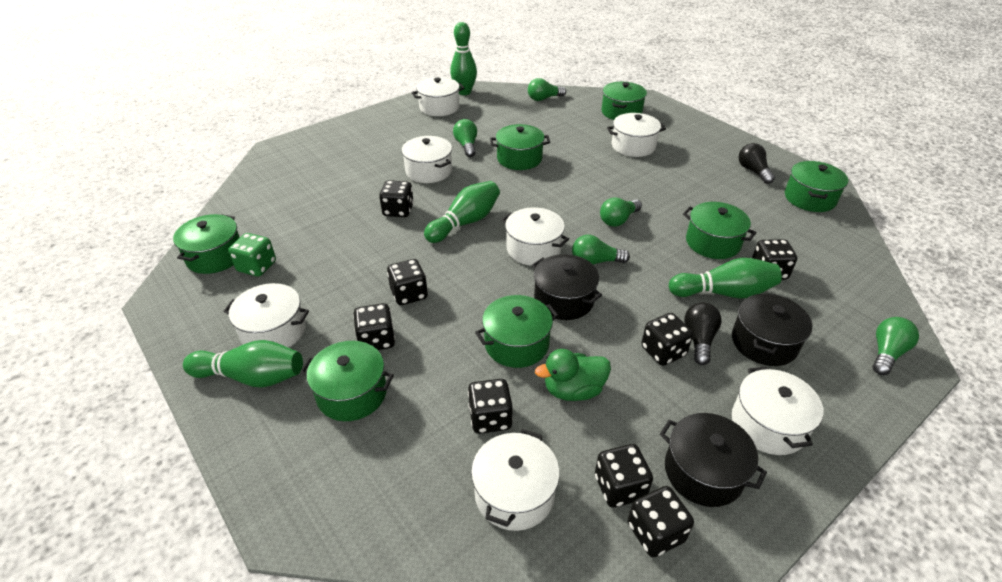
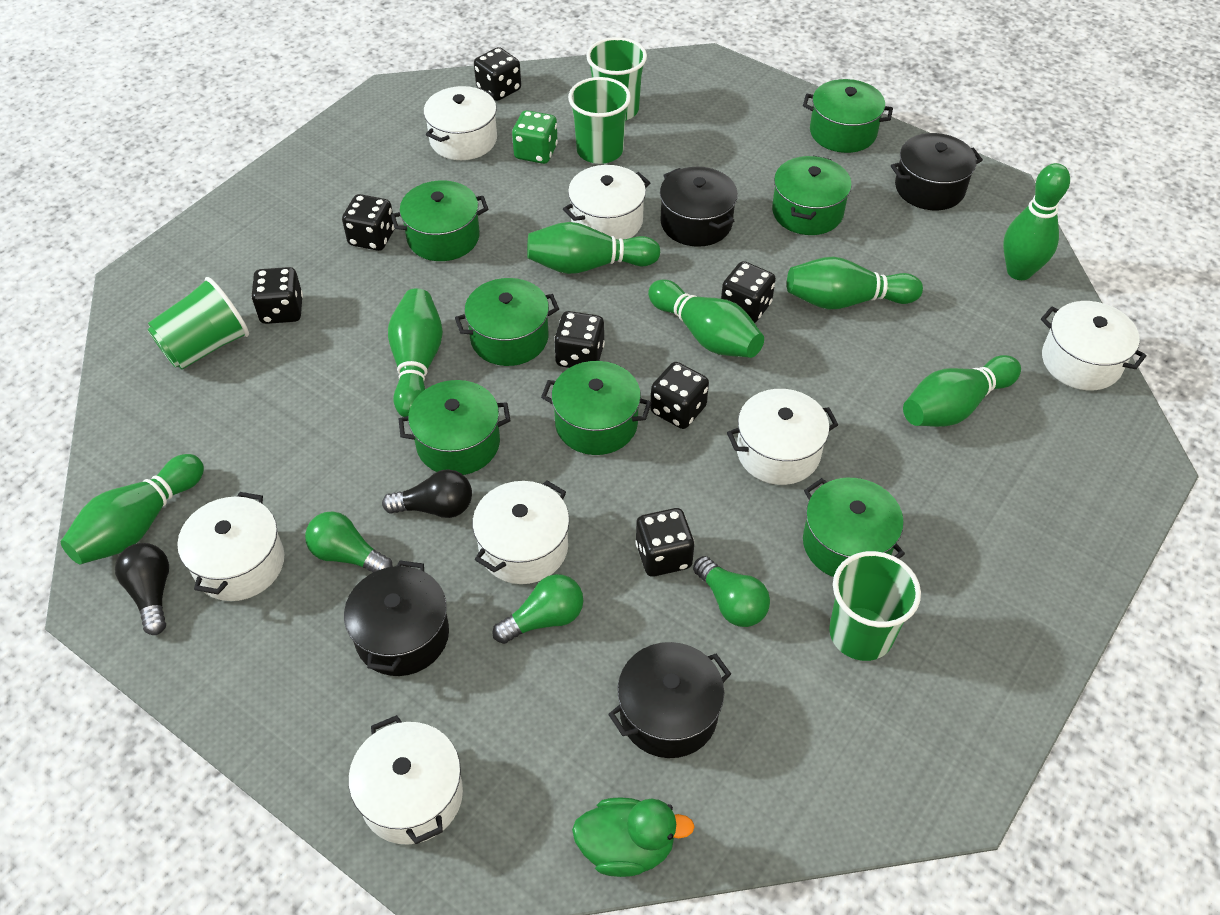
black dice: [353,303,395,350] [379,180,414,217] [387,259,428,305] [468,379,513,434] [595,444,653,508] [628,486,694,557] [641,313,693,366] [752,239,797,280] = 8 -> [251,267,303,324] [342,194,395,251] [474,47,521,101] [554,311,605,368] [635,508,695,577] [650,362,709,429] [721,261,776,323] = 7
black pot: [532,254,602,320] [660,413,767,507] [732,294,812,366] = 3 -> [344,560,449,676] [608,642,731,758] [660,167,738,247] [891,133,983,210] = 4
green bowling pin: [183,340,303,387] [424,181,500,243] [450,22,477,95] [669,258,782,298] = 4 -> [61,454,204,564] [388,288,443,417] [527,222,660,274] [648,279,764,358] [787,257,923,309] [903,355,1021,427] [1003,163,1070,280] = 7
green cup: none = 0 -> [148,277,249,369] [568,77,631,164] [586,37,647,120] [829,551,921,661] = 4
green light bulb: [453,119,477,157] [528,78,566,101] [572,235,630,265] [600,197,642,227] [873,317,919,375] = 5 -> [305,512,393,573] [492,574,583,644] [693,556,770,627] = 3

